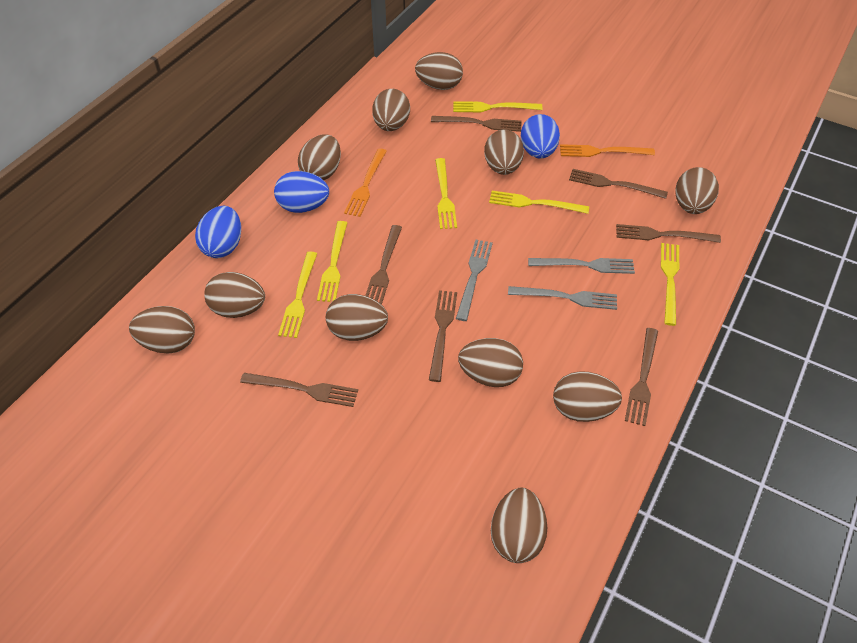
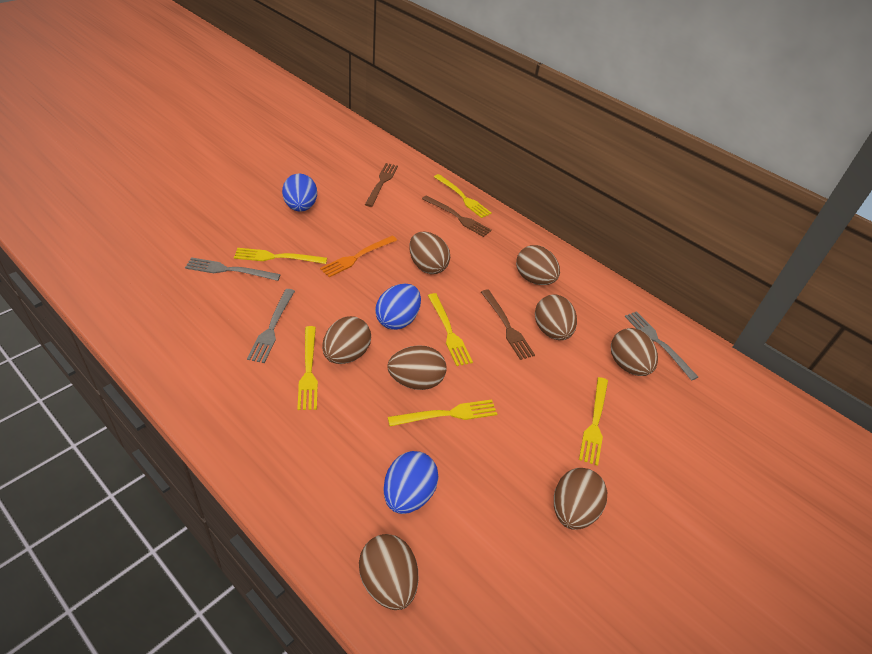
brown egg: [129,306,195,354] [204,272,265,318] [298,134,341,180] [326,294,388,341] [372,89,410,131] [415,52,463,90] [458,338,523,387] [484,129,524,175] [491,488,548,563] [553,371,622,422] [675,167,719,214] = 11 -> [322,316,371,364] [359,534,418,610] [387,345,446,390] [409,231,450,274] [516,245,560,285] [535,294,577,340] [554,468,607,530] [611,328,658,376] = 8
brown fork: [240,373,358,407] [365,225,402,305] [429,290,457,382] [431,116,522,132] [569,169,668,199] [616,224,721,243] [625,328,658,426] = 7 -> [365,163,398,207] [422,195,492,237] [481,290,535,360] = 3
orange fork: [344,148,387,217] [560,144,655,157] = 2 -> [320,236,397,277] = 1

